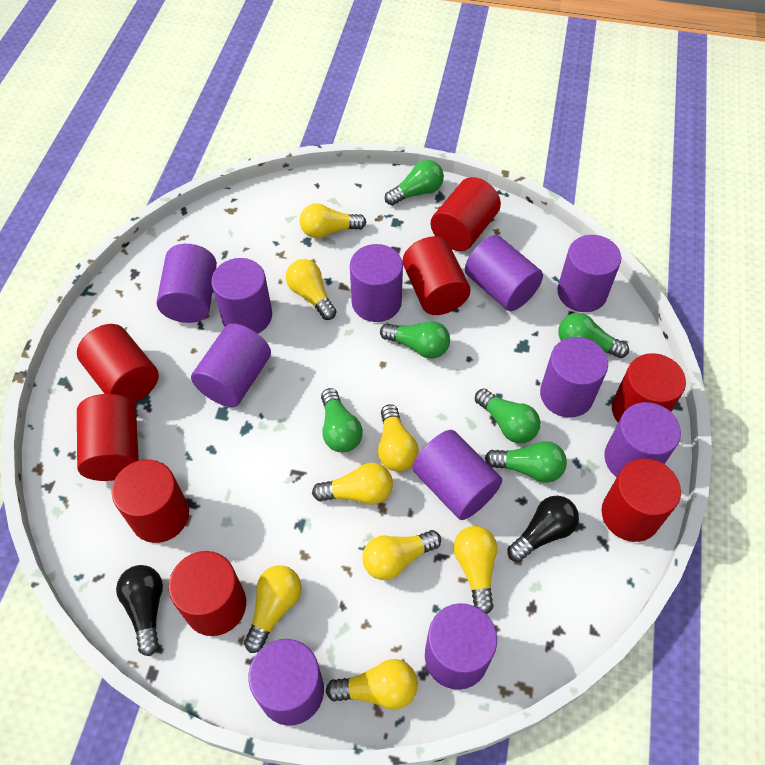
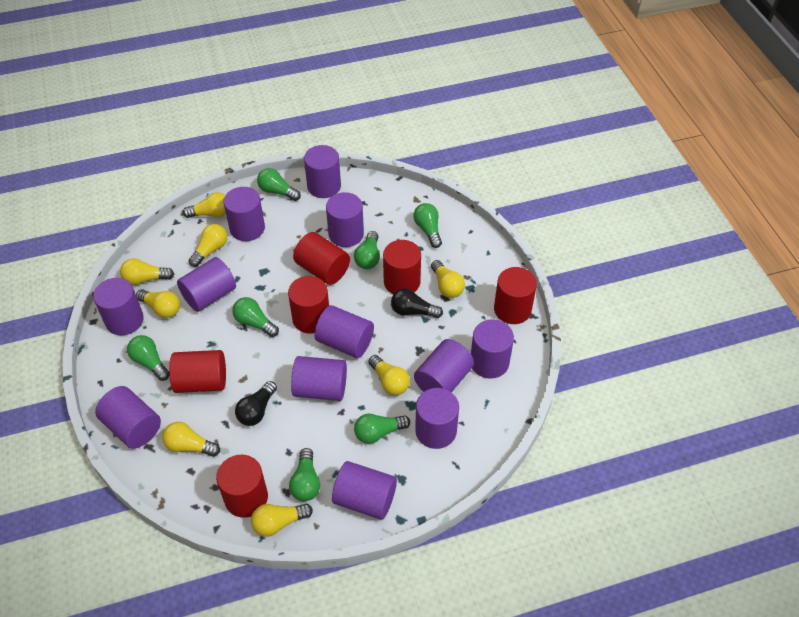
green light bulb: [321,388,363,453] [380,321,450,359] [385,160,444,206] [475,388,540,443] [485,441,567,483] [558,313,629,358] = 6 -> [127,335,169,381] [232,297,279,337] [257,168,301,201] [289,448,320,501] [354,231,380,269] [354,414,410,444] [413,203,442,248] = 7
purple cylinder: [157,244,217,323] [191,323,271,407] [211,258,272,334] [248,639,324,726] [350,244,403,322] [412,430,502,520] [425,603,497,690] [465,235,543,311] [540,337,608,418] [557,235,621,312] [604,402,681,477] = 11 -> [93,278,144,336] [95,386,161,449] [177,257,236,312] [223,187,265,241] [291,356,347,401] [304,145,341,198] [314,305,374,358] [326,192,364,247] [332,461,397,520] [414,339,474,393] [415,388,459,449] [471,319,514,379] = 12
red cylinder: [77,324,159,403] [77,394,139,481] [112,459,189,543] [169,551,246,636] [403,236,471,315] [431,177,501,251] [602,459,681,542] [612,353,686,422] = 8 -> [169,350,226,393] [216,455,268,518] [288,276,329,333] [293,232,350,285] [383,240,421,294] [494,267,537,324] = 6

